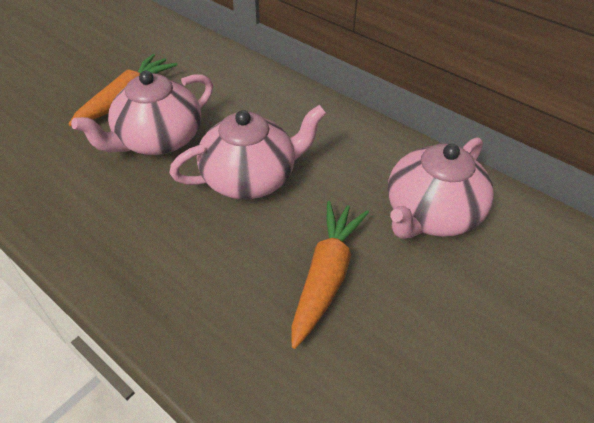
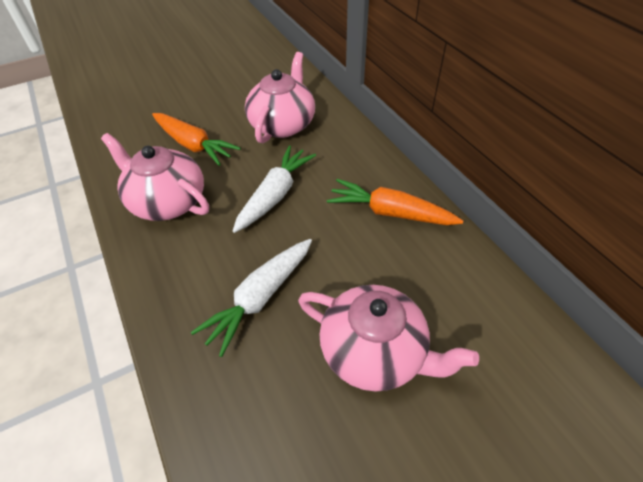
white carrot: none = 0 -> [191,239,312,357] [233,146,316,233] = 2

